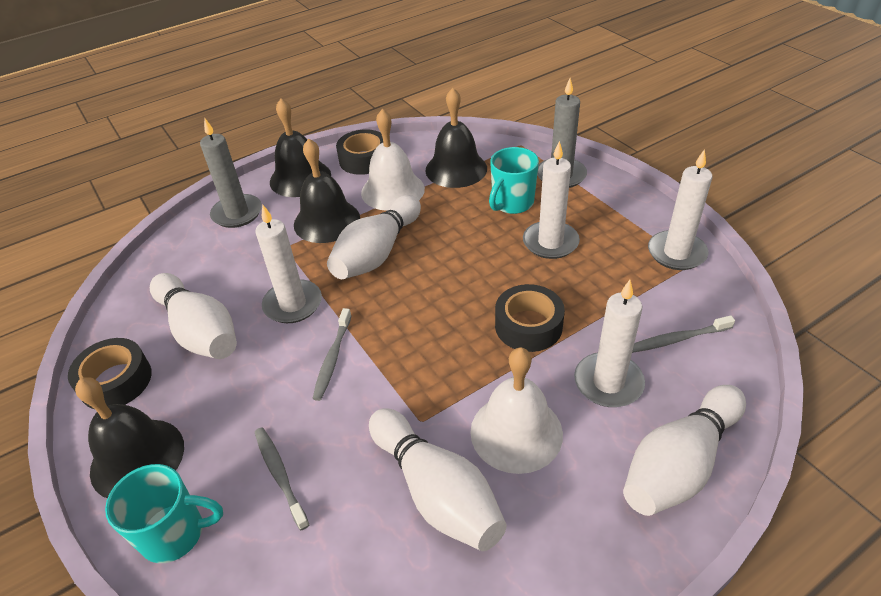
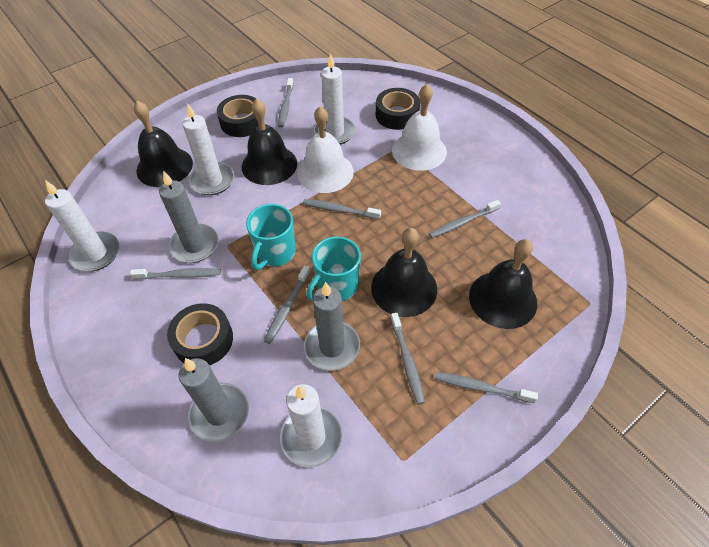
grey candle: [200,117,262,228] [537,78,587,188] = 2 -> [159,171,219,263] [178,358,249,442] [304,282,360,371] = 3
grey toothbrush: [255,427,309,530] [312,308,352,401] [632,315,735,353] = 3 -> [130,268,221,280] [264,265,310,344] [278,78,294,128] [303,199,381,219] [390,313,425,404] [429,200,501,238] [434,372,538,403] = 7
white bowling pin: [150,273,237,359] [327,195,421,279] [369,408,507,551] [623,385,746,516] = 4 -> none = 0

